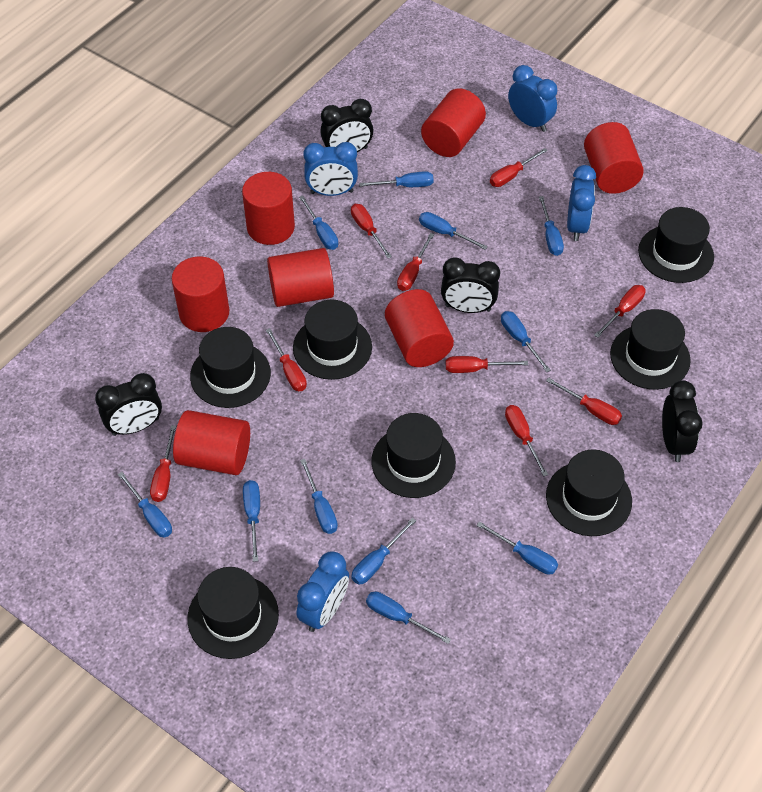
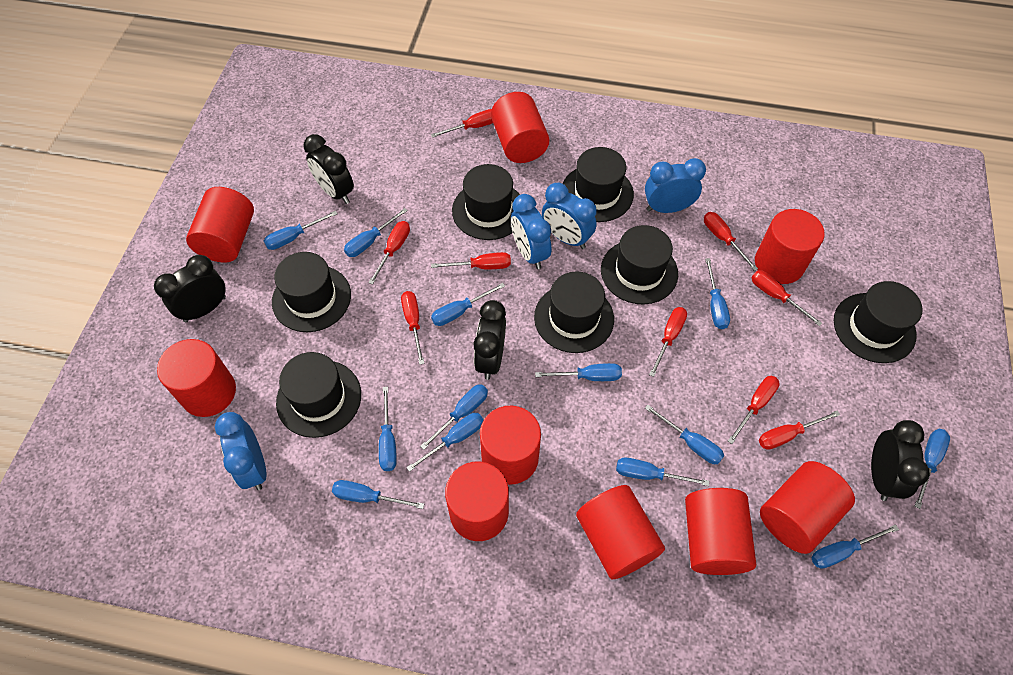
blue screwdriver: [118,472,172,537] [243,480,260,562] [299,196,338,250] [300,459,338,534] [351,518,416,585] [359,171,434,187] [366,591,451,644] [419,212,488,250] [477,521,558,575] [501,311,551,372] [539,196,564,256] = 11 -> [264,211,338,250] [332,480,424,509] [344,208,408,257] [379,387,397,471] [406,413,483,472] [420,384,488,450] [431,283,505,326] [535,363,622,381] [616,458,709,486] [645,405,724,464] [705,258,730,329] [811,524,899,568] [914,429,950,509] = 13
red cylinder: [172,257,230,332] [173,410,250,475] [242,172,295,245] [267,248,334,307] [385,289,454,367] [421,88,486,157] [584,122,644,194] = 7 -> [157,339,236,417] [186,187,254,262] [445,462,509,541] [480,405,541,485] [491,92,549,163] [576,485,665,579] [685,488,756,575] [755,209,825,284] [760,461,855,554] = 9

